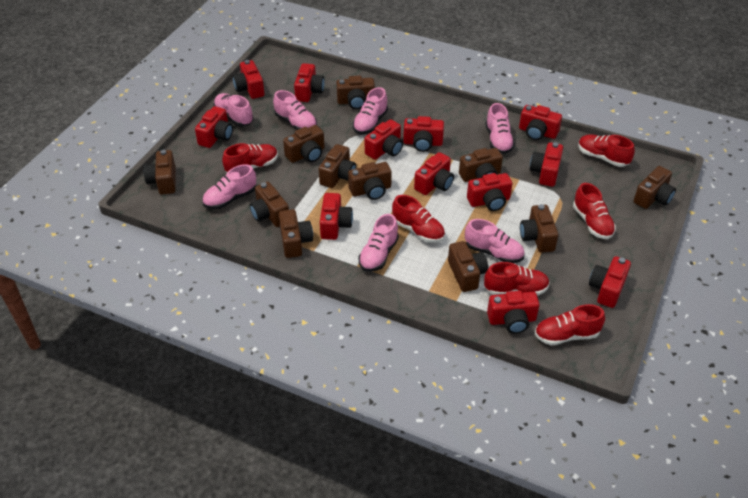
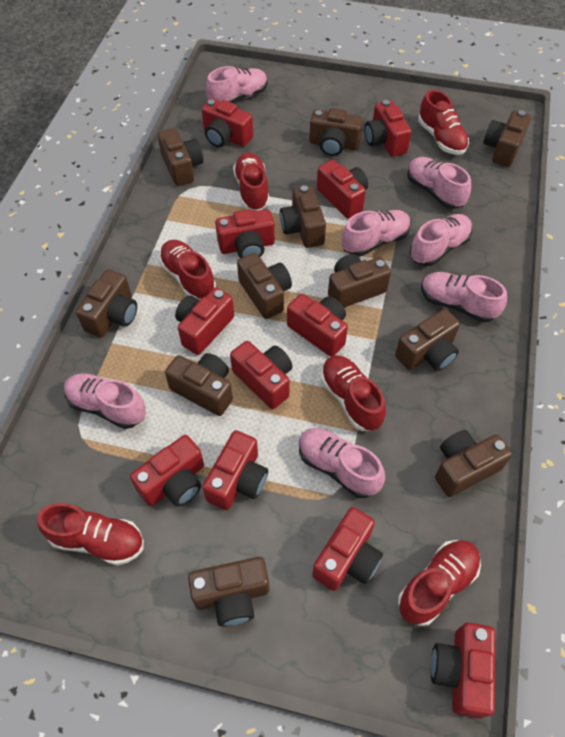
red camera: [195,106,233,148] [233,60,264,99] [294,63,325,102] [320,193,353,240] [365,119,403,160] [403,116,444,152] [414,152,454,195] [467,173,512,211] [487,291,540,334] [519,105,562,140] [530,142,563,187] [589,256,631,308] = 12 -> [130,435,204,507] [175,288,234,355] [202,99,253,147] [202,430,268,510] [215,209,275,258] [230,341,293,409] [287,294,348,357] [312,507,383,591] [317,160,368,219] [364,100,412,157] [431,622,495,718] = 11

